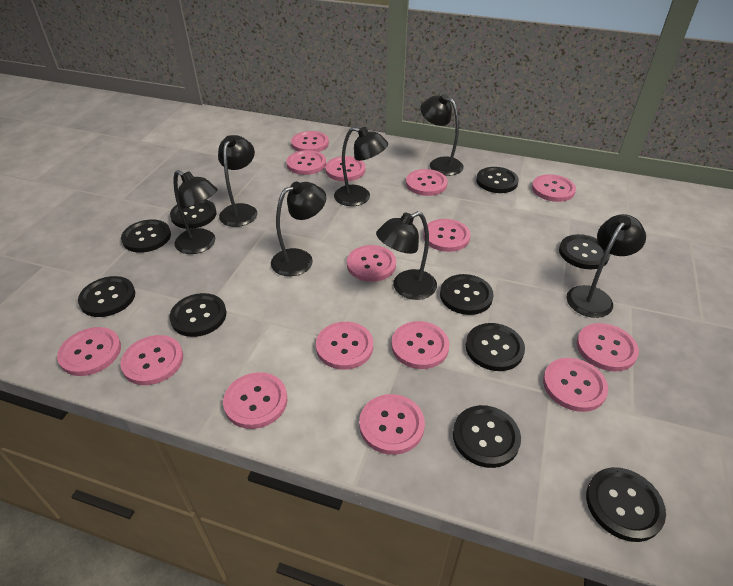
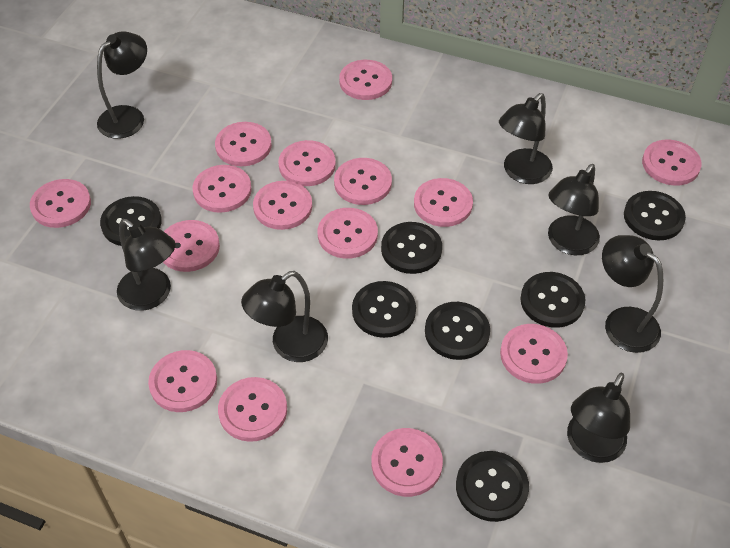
black button: [78,276,135,317] [121,220,171,253] [169,293,226,337] [170,200,217,229] [440,274,494,315] [453,405,521,468] [466,323,525,371] [476,167,519,193] [559,234,611,269] [586,467,666,542] = 10 -> [100,196,162,246] [352,281,416,338] [381,222,442,274] [425,302,490,360] [456,451,529,522] [520,272,585,328] [624,191,686,240] = 7

